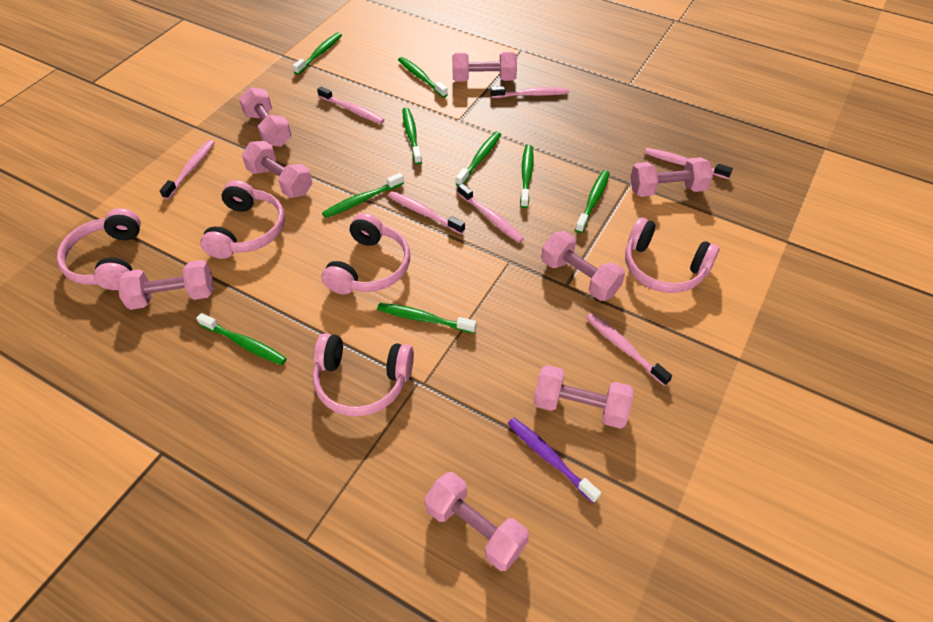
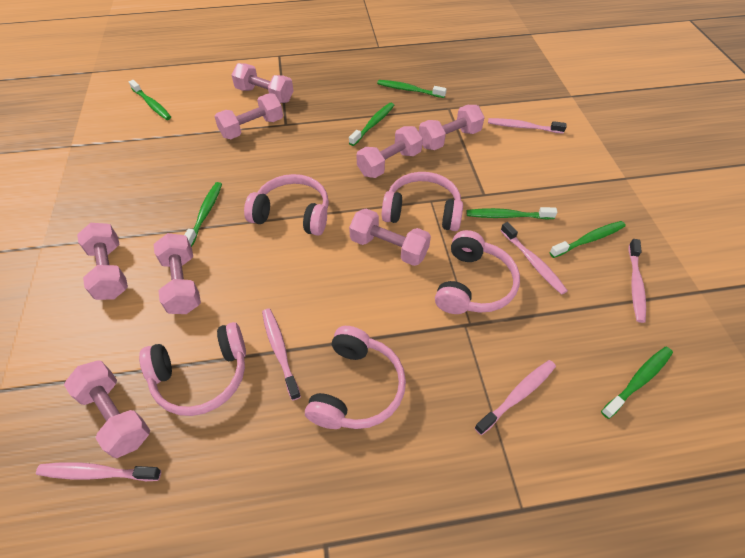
green toothbrush: [196,313,287,365] [293,32,342,75] [322,173,404,218] [377,303,477,333] [398,57,448,98] [402,108,422,165] [456,132,501,186] [520,145,533,208] [575,170,610,233] = 9 -> [129,80,171,120] [185,182,222,247] [349,103,395,146] [377,80,447,98] [467,207,557,219] [549,221,626,258] [601,347,673,419] = 7
pink toothbrush: [160,140,215,200] [317,87,384,124] [388,191,465,234] [458,183,524,243] [490,86,569,98] [586,313,672,386] [645,148,733,179] = 7 -> [36,462,161,481] [262,309,301,401] [474,360,556,435] [488,118,567,134] [500,222,568,295] [629,239,646,323] = 6
purple toothbrush: [508,417,601,503] = 1 -> none = 0

